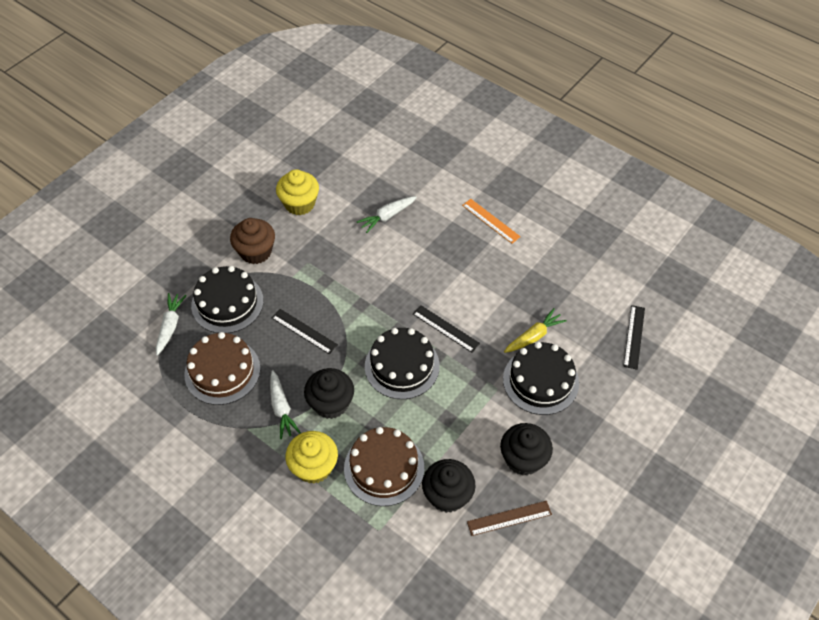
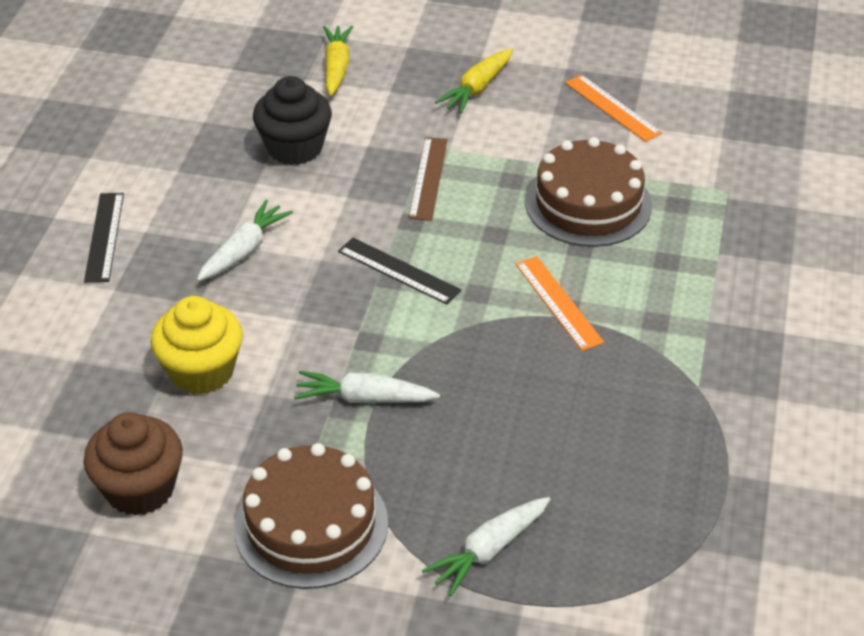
black cake: [191,266,264,333] [365,328,440,399] [503,342,579,415] = 3 -> none = 0
black cupcake: [304,368,354,419] [422,459,476,513] [500,423,553,476] = 3 -> [253,76,332,165] = 1
black ruler: [272,309,338,354] [413,305,480,353] [623,305,645,370] = 3 -> [84,193,124,282] [338,238,461,305] = 2
orange ruler: [462,199,521,244] = 1 -> [515,256,604,351] [565,74,662,142] = 2
yellow carrot: [504,308,567,353] = 1 -> [323,26,353,96] [435,49,513,114] = 2
yellow cupcake: [276,169,319,215] [286,431,338,484] = 2 -> [151,296,243,395] = 1

